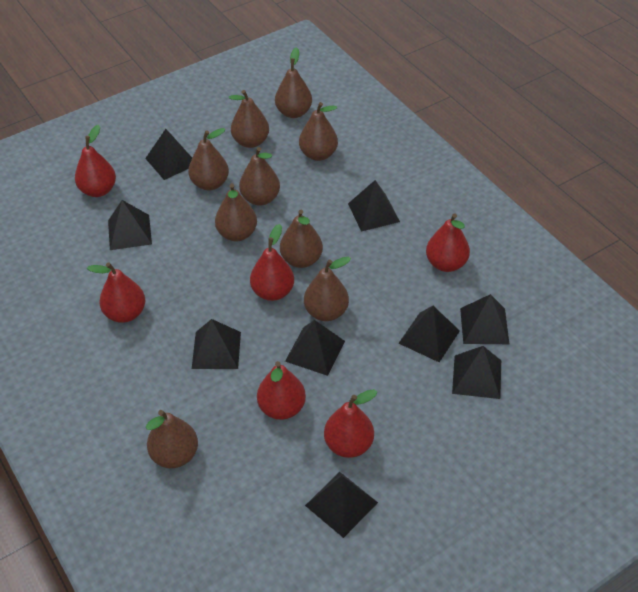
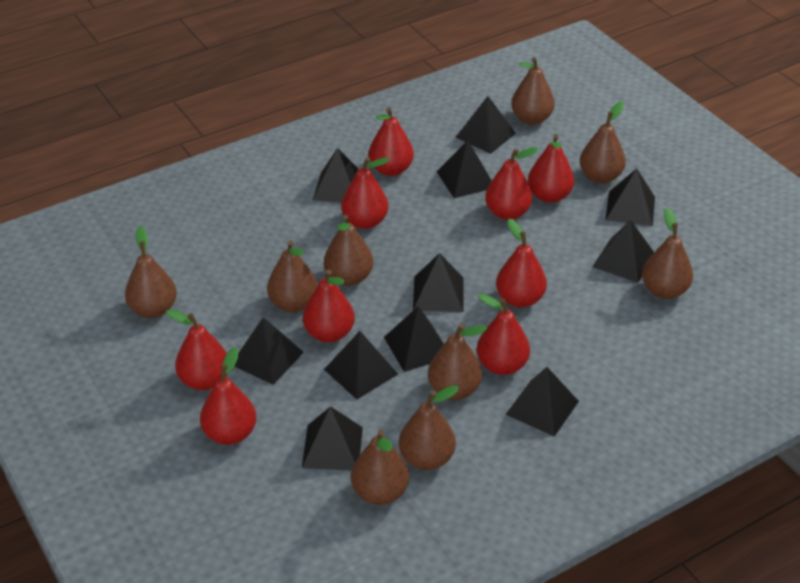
black pyramid: [108,200,152,250] [145,129,192,180] [192,319,241,369] [285,320,345,376] [305,472,378,538] [348,180,400,232] [398,306,460,362] [452,346,501,399] [460,294,509,344] = 9 -> [234,317,304,385] [302,406,363,470] [313,148,359,203] [324,331,398,399] [384,306,444,372] [413,253,464,312] [437,140,492,198] [455,96,516,154] [505,367,579,437] [593,220,654,283] [605,168,655,226] = 11
red pear: [75,125,116,197] [87,262,145,323] [250,224,294,301] [257,361,306,420] [324,389,377,458] [426,213,470,272] = 6 -> [166,309,228,391] [200,347,257,445] [303,270,355,343] [341,157,390,229] [369,107,414,176] [477,293,530,375] [485,147,538,220] [496,219,547,308] [528,134,574,203] = 9

